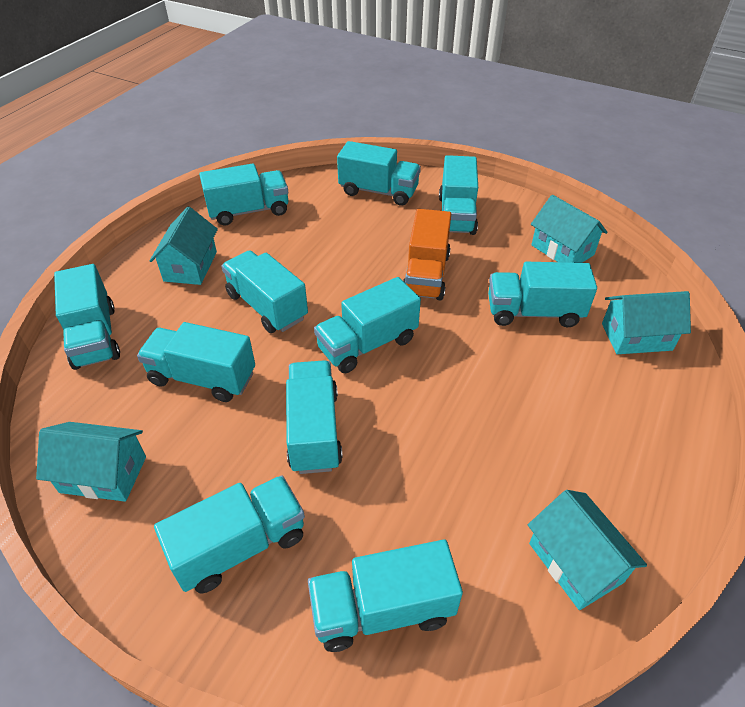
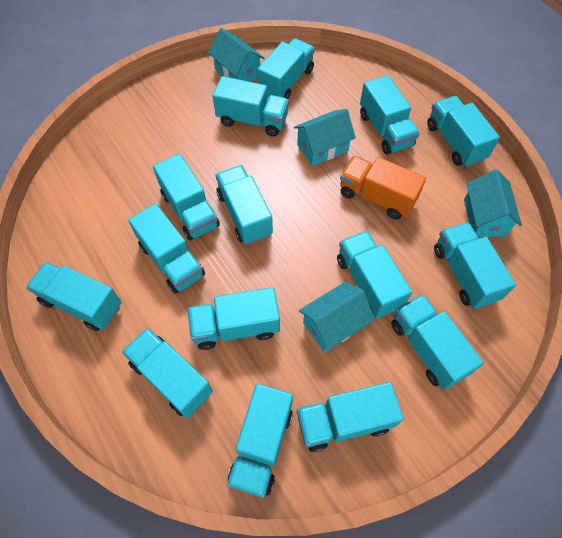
turquoise house: [36,422,146,502] [150,207,218,285] [528,490,647,610] [531,195,608,263] [602,291,691,354] = 5 -> [208,28,264,82] [294,109,356,166] [299,282,375,352] [464,170,522,237] = 4
turquoise truck: [54,264,120,370] [137,322,255,402] [154,475,305,593] [199,164,288,225] [222,250,308,333] [286,360,343,474] [308,540,463,652] [314,277,421,373] [337,141,421,206] [439,155,478,235] [488,262,597,327] = 11 -> [26,262,122,331] [122,328,213,418] [128,204,205,294] [153,154,220,240] [188,287,280,350] [213,76,289,137] [215,165,273,244] [227,384,293,498] [257,38,315,99] [297,382,404,452] [337,231,412,318] [360,75,420,155] [391,294,484,390] [427,96,500,167] [434,222,516,309] = 15

